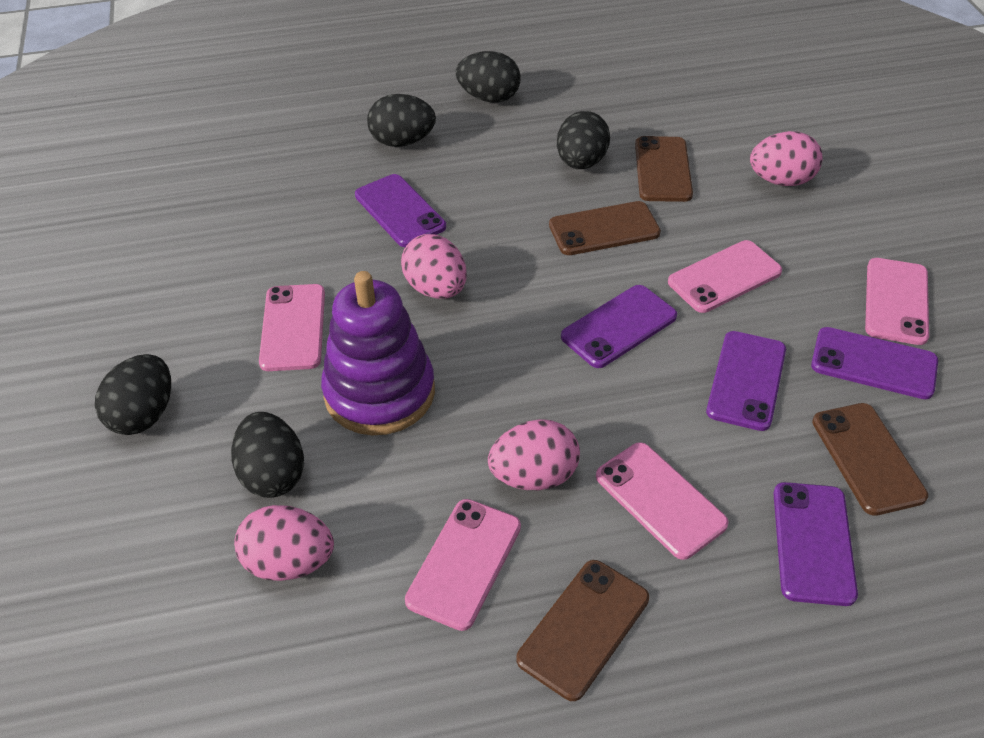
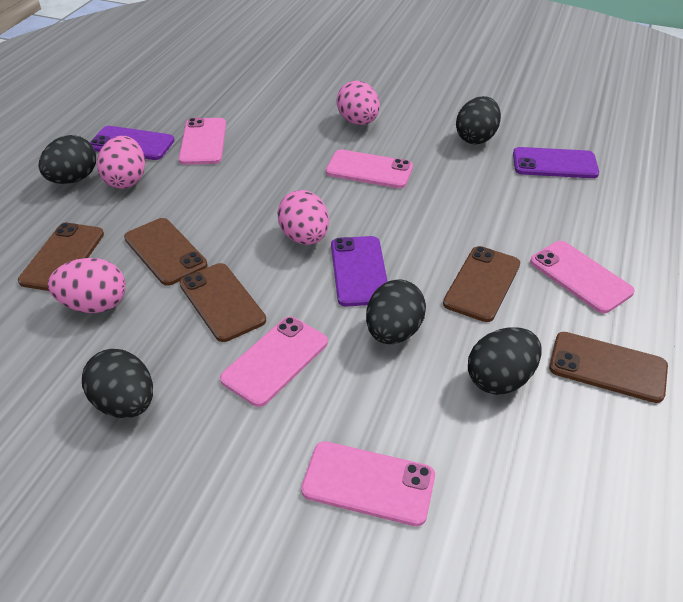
brown phone: [516,560,649,701] [549,201,661,255] [635,136,693,202] [812,403,928,516] = 4 -> [18,223,104,291] [124,218,208,286] [179,263,266,342] [443,246,520,322] [549,332,668,403] = 5
purple phone: [355,174,446,247] [561,285,677,368] [706,331,786,431] [773,482,858,606] [811,327,938,399] = 5 -> [90,126,175,160] [331,236,388,307] [513,147,599,178] = 3
purple stacking toy: [321,271,435,435] = 1 -> none = 0

